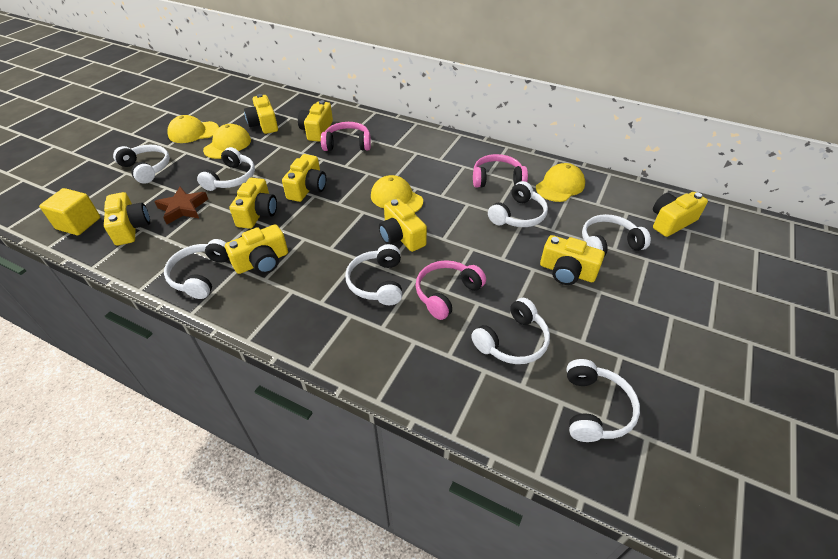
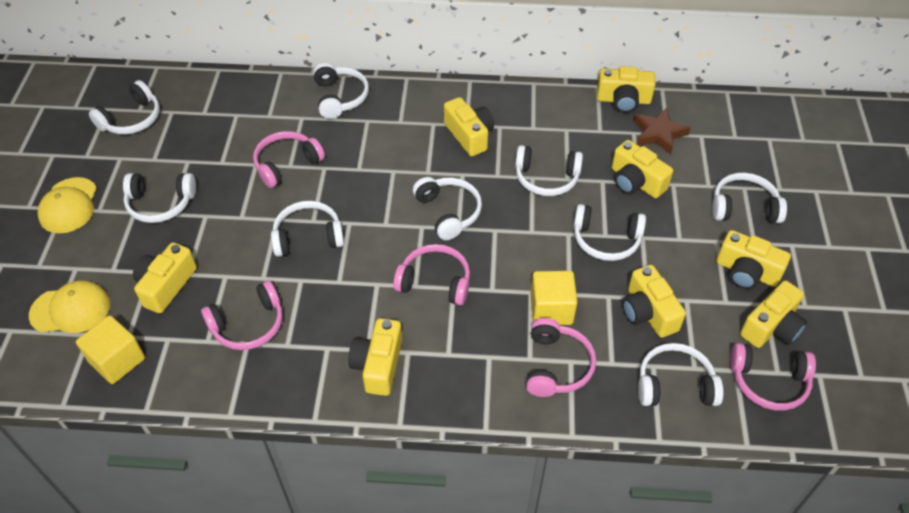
pink headphones: [321,122,371,151] [416,260,486,320] [473,154,528,188] = 3 -> [201,281,283,350] [253,131,325,188] [393,244,470,305] [526,318,596,397] [730,343,816,411] = 5
white headphones: [113,145,170,184] [164,239,229,299] [197,147,255,191] [345,244,402,305] [471,298,550,364] [488,181,548,227] [567,359,640,442] [582,214,651,257] = 8 -> [89,80,160,135] [123,173,196,223] [271,201,344,257] [313,63,369,119] [413,177,482,240] [515,145,583,196] [573,204,646,261] [638,343,724,406] [712,173,787,223] = 9
yellow camera: [104,192,150,246] [225,224,288,274] [229,178,277,229] [244,94,278,134] [282,154,326,202] [298,100,333,142] [379,199,427,252] [540,235,605,285] [653,192,708,237] = 9 -> [133,242,197,314] [348,318,402,396] [444,97,494,156] [597,66,656,113] [612,140,673,198] [622,265,686,338] [716,230,791,289] [740,280,807,348] = 8
yellow cap: [167,115,219,143] [203,124,251,159] [371,175,423,212] [536,163,585,202] = 4 -> [29,280,110,333] [37,177,97,233] = 2
yellow cube: [39,188,100,235] = 1 -> [76,316,145,384] [531,271,577,325] = 2

